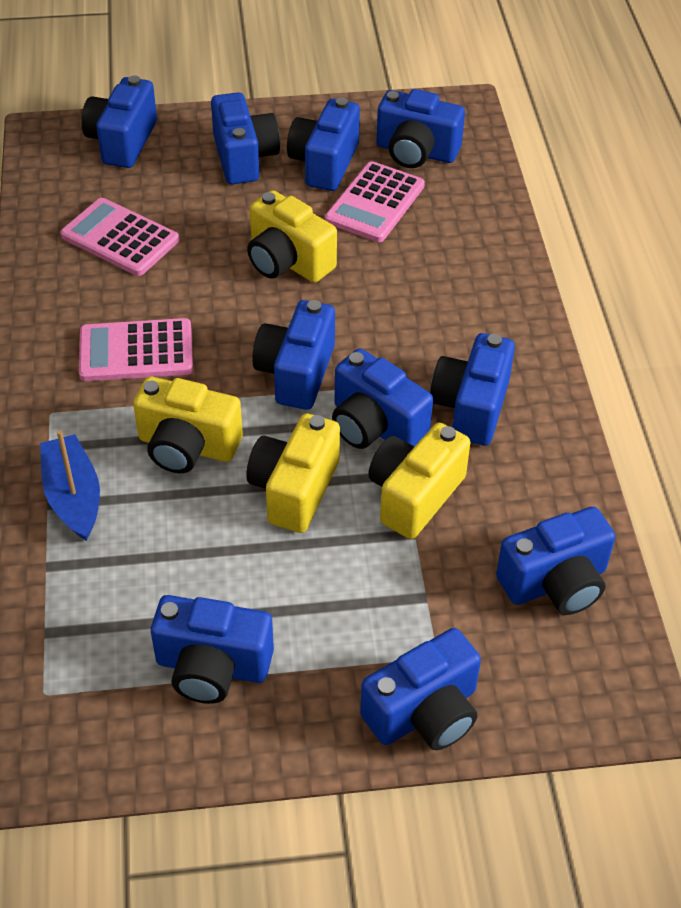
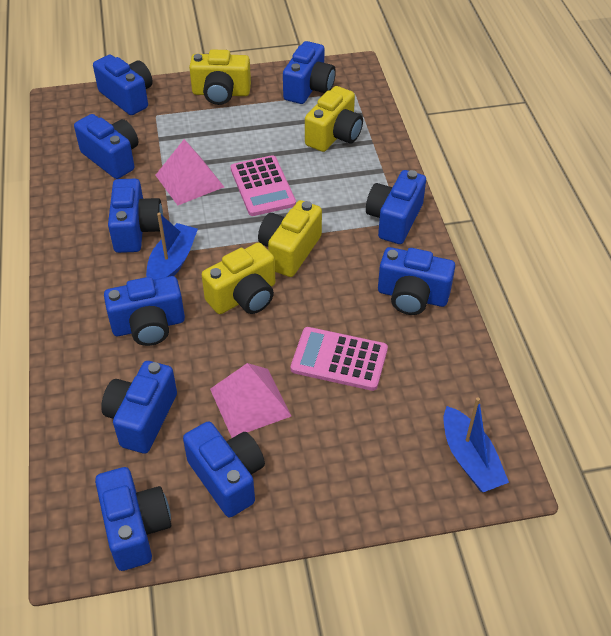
blue boat: [40,430,100,541] = 1 -> [146,213,198,280] [444,397,509,492] = 2
pink calculator: [60,198,179,276] [79,318,193,381] [325,161,425,242] = 3 -> [231,155,296,216] [291,327,388,391] = 2
pink pyramid: none = 0 -> [155,139,224,205] [210,363,291,438] = 2

